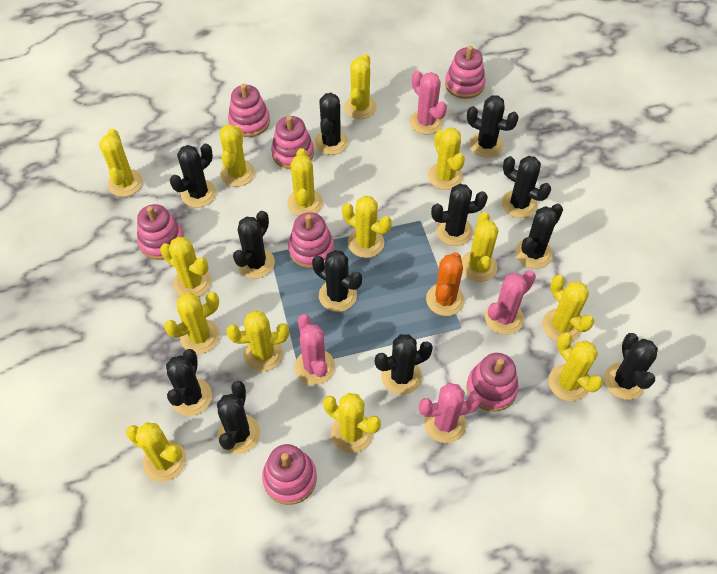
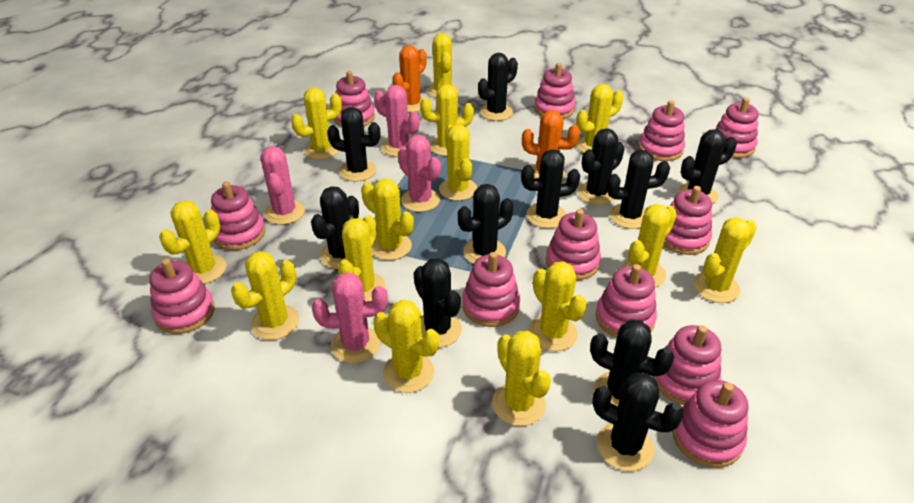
black cactus: [166,349,212,416] [170,143,216,208] [217,381,260,454] [233,211,275,279] [312,250,362,312] [314,93,348,155] [375,334,433,395] [431,184,488,246] [467,95,519,158] [502,156,551,218] [515,204,563,269] [604,333,658,400] = 12 -> [311,186,359,269] [327,107,380,182] [414,258,462,348] [458,184,513,264] [478,53,518,121] [521,149,580,228] [578,128,625,205] [590,319,674,406] [592,373,684,471] [606,150,670,229] [678,129,737,204] = 11
orange cactus: [426,252,465,316] = 1 -> [392,45,427,112] [522,110,580,180] = 2
pink stacking toy: [137,204,184,260] [228,84,270,137] [262,444,317,505] [271,116,314,169] [288,212,334,268] [445,46,486,99] [467,353,519,412] = 7 -> [149,258,215,334] [211,182,265,250] [334,71,375,127] [462,252,520,327] [534,63,575,119] [546,209,601,280] [595,264,657,338] [639,100,685,161] [652,325,721,405] [663,186,712,255] [672,380,748,468] [716,98,759,158] = 12

